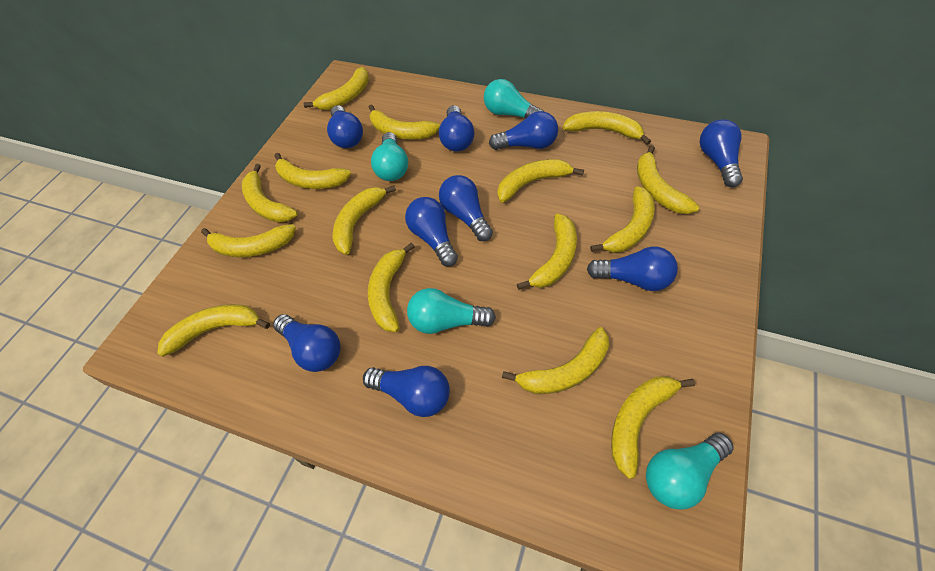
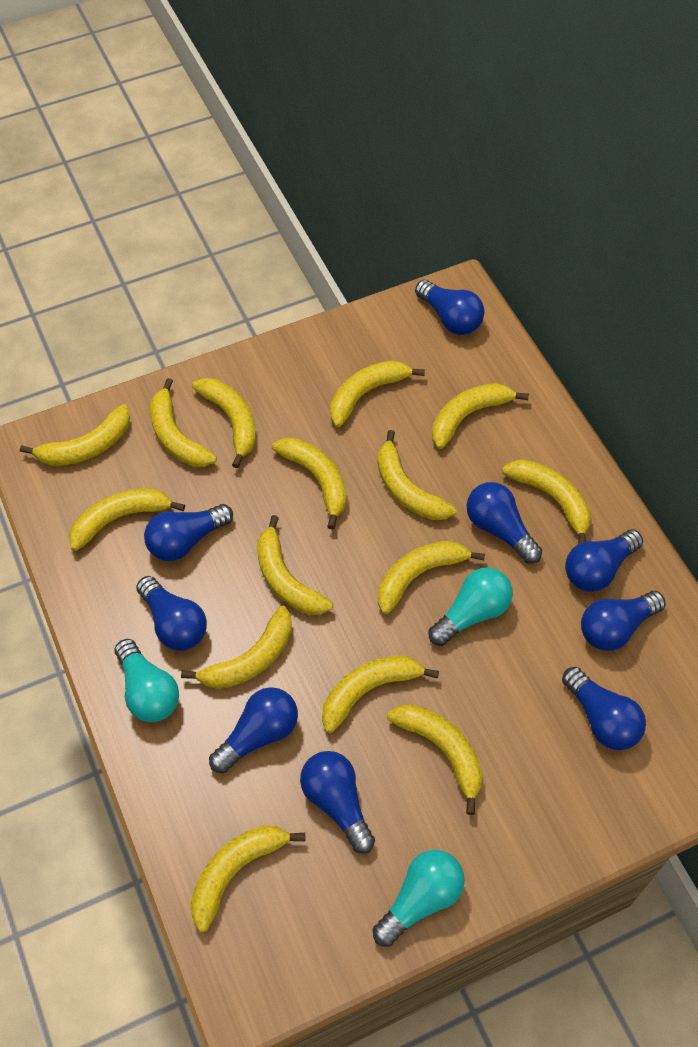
turquoise light bulb: [371,132,408,181] [407,288,496,334] [484,79,544,118] [646,433,734,510] = 4 -> [114,639,179,722] [373,850,465,947] [429,567,513,646] = 3

